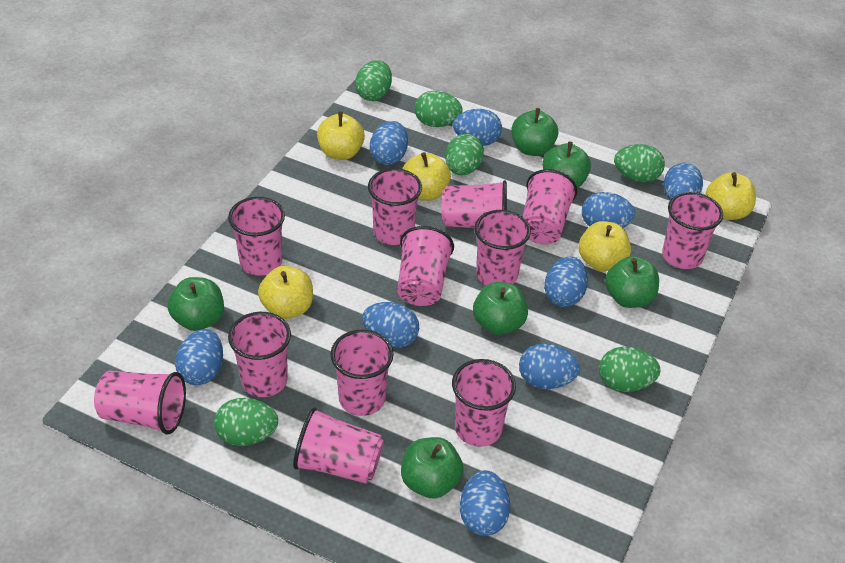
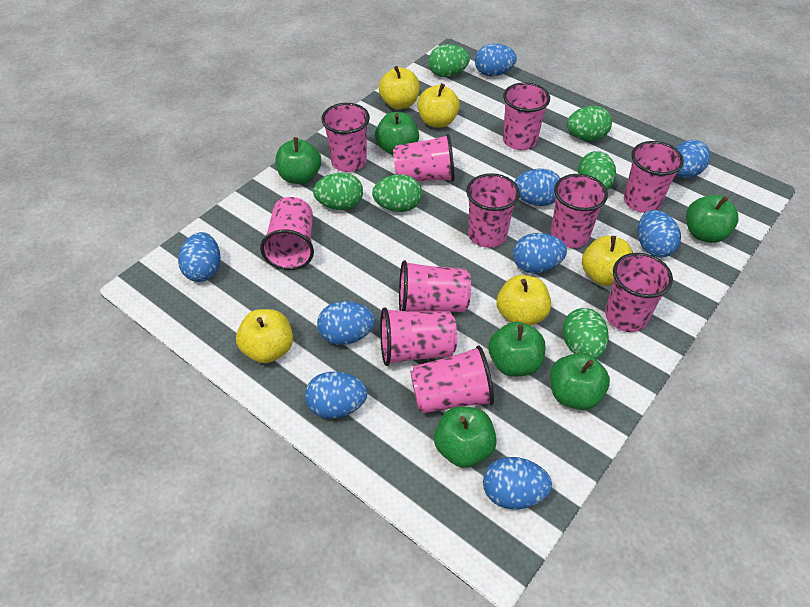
pink cup: [94,371,186,434] [228,197,285,276] [228,312,291,397] [293,407,384,484] [331,329,394,416] [368,168,422,245] [397,226,454,306] [442,180,507,228] [452,359,516,447] [475,210,531,286] [523,169,577,244] [662,192,723,269] = 12 -> [260,197,314,270] [321,103,370,172] [380,307,457,366] [393,134,454,182] [399,260,471,312] [410,345,494,413] [466,173,520,248] [503,82,550,150] [551,174,608,248] [605,253,673,332] [624,141,684,213] = 11

